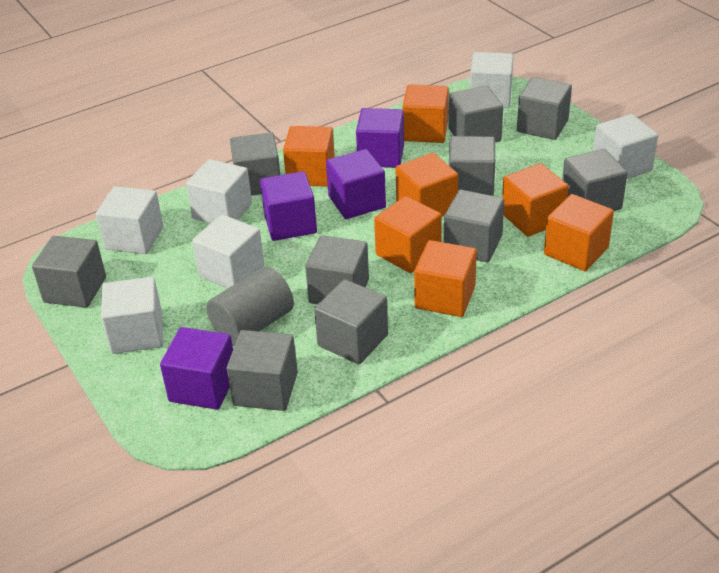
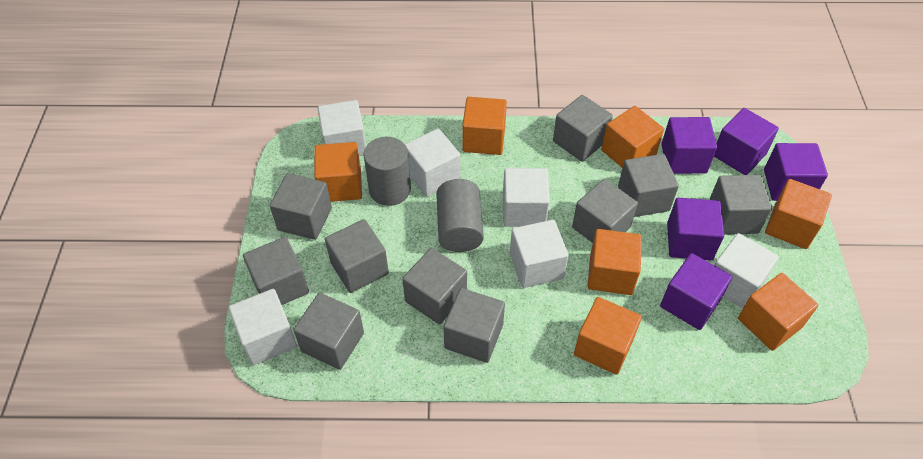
grey cylinder: [206,267,294,346] = 1 -> [364,137,411,206] [436,179,484,252] = 2
purple cube: [160,327,233,410] [260,171,317,241] [326,149,386,219] [356,108,404,168] = 4 -> [660,253,732,330] [661,117,717,174] [667,198,724,260] [714,108,779,175] [764,143,828,201] = 5

